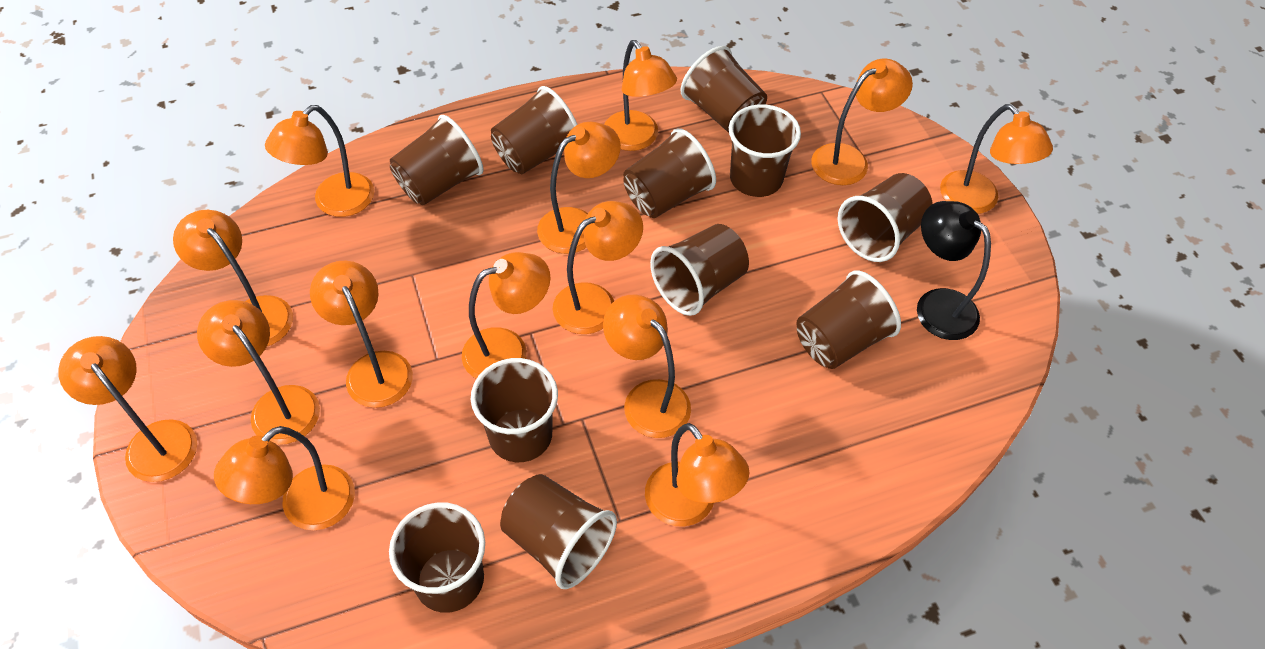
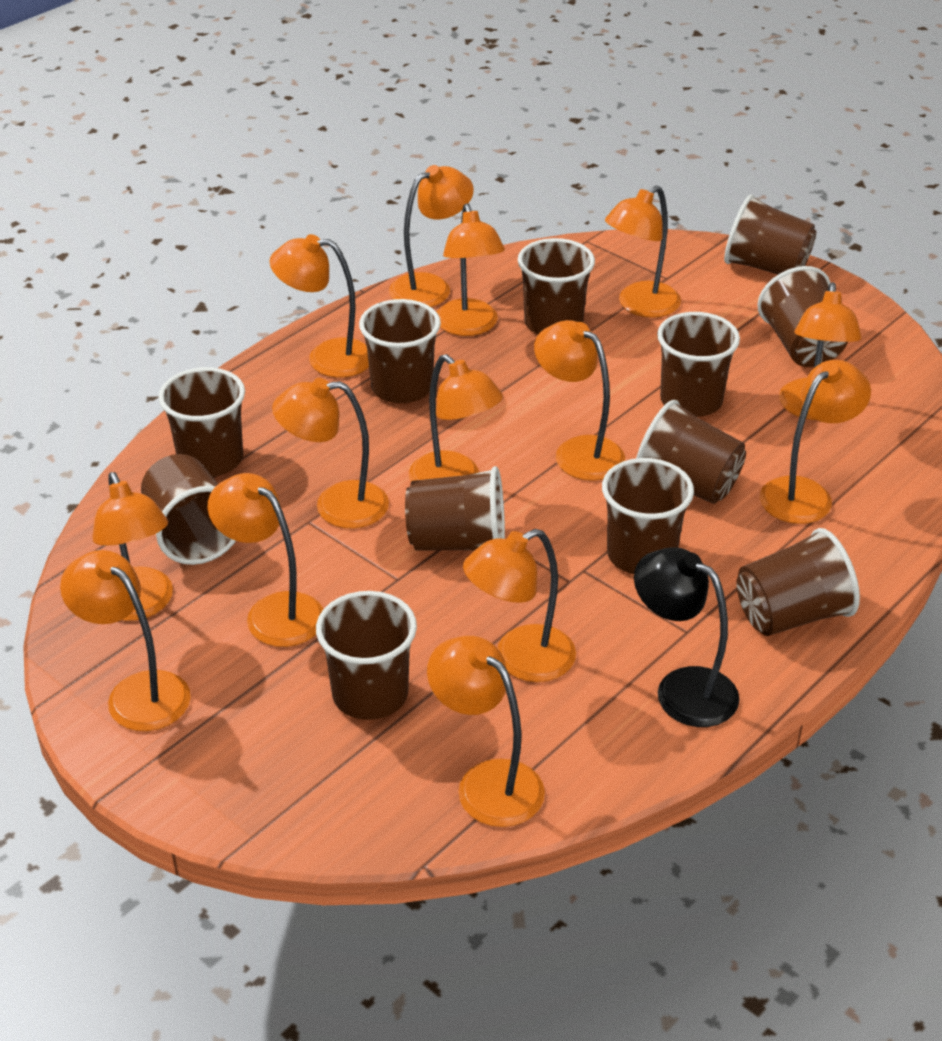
brown cup: [389,502,485,613] [390,115,484,206] [471,358,558,462] [491,86,578,174] [500,474,617,589] [623,128,716,218] [650,224,749,316] [680,46,767,133] [729,104,801,197] [796,270,901,369] [838,173,933,262] = 11 -> [141,454,236,565] [158,367,245,477] [316,591,417,720] [359,299,441,403] [405,466,505,551] [518,238,595,334] [602,458,694,574] [636,400,746,504] [657,312,740,417] [724,194,817,274] [737,528,860,636] [757,266,848,367] = 12

